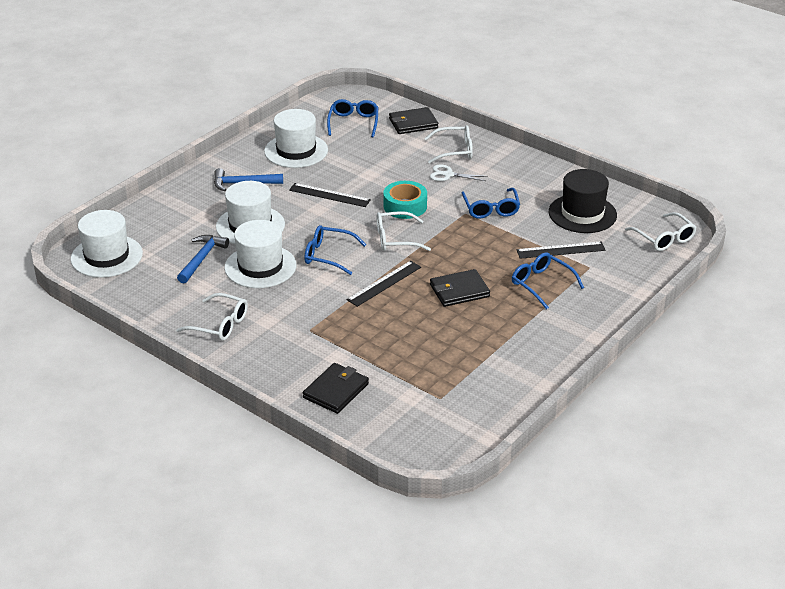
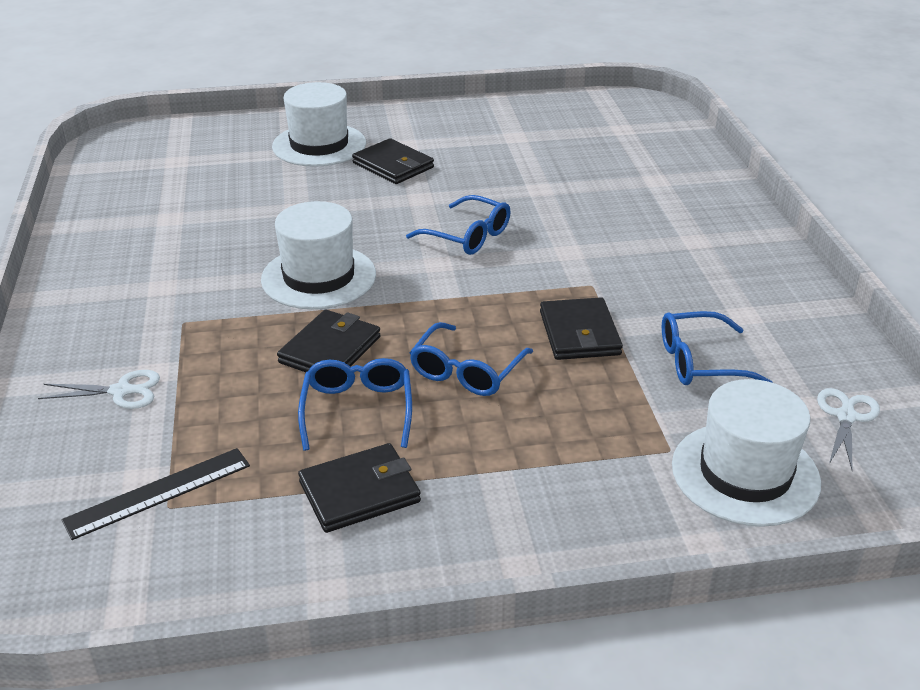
black hat: [549,169,617,233] = 1 -> none = 0
black ruler: [289,183,371,207] [346,261,421,307] [516,242,606,259] = 3 -> [61,448,250,540] = 1
black wallet: [303,363,369,414] [389,107,438,134] [430,269,490,307] = 3 -> [277,310,381,372] [298,443,421,533] [352,138,434,184] [540,297,623,360] = 4
blue hammer: [177,235,229,284] [214,168,283,191] = 2 -> none = 0
turquoise tape: [383,181,427,219] = 1 -> none = 0
white glasses: [176,293,248,341] [377,211,431,251] [424,125,473,164] [625,212,697,251] = 4 -> none = 0
white hat: [70,210,143,278] [216,181,285,244] [224,220,296,288] [264,109,328,168] = 4 -> [261,201,376,309] [272,82,366,167] [672,379,821,527] = 3
white scissors: [430,164,488,181] = 1 -> [38,370,160,409] [817,388,880,470] = 2

